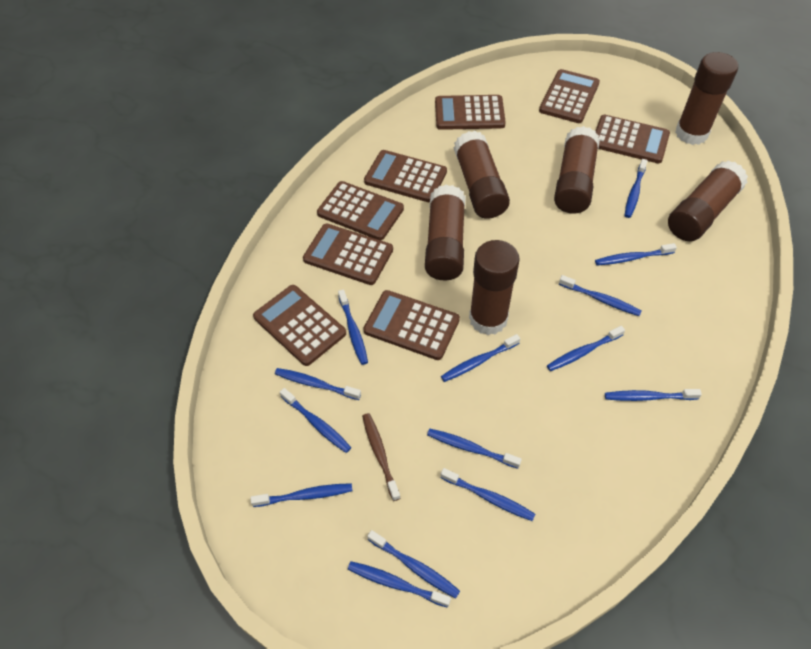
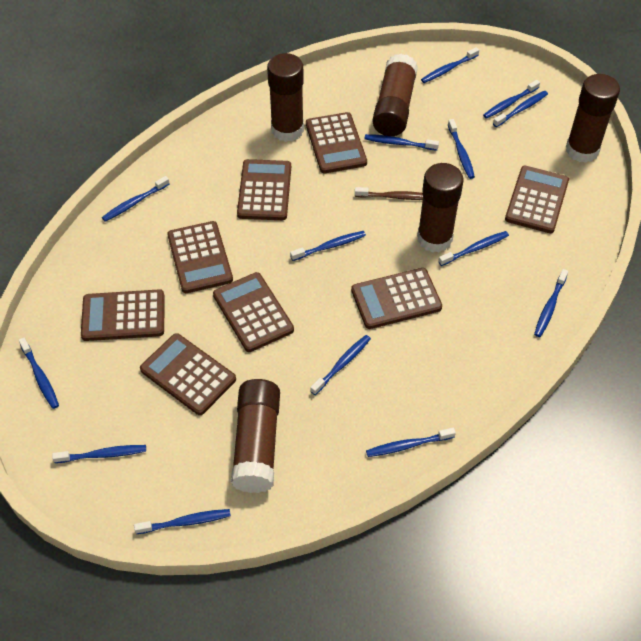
brown glue stick: [425,185,466,280] [454,131,510,219] [469,240,520,335] [554,126,600,214] [668,160,748,241] [675,52,738,145] = 6 -> [231,379,280,493] [267,53,304,142] [372,54,418,136] [417,163,463,252] [566,74,620,163] = 5

